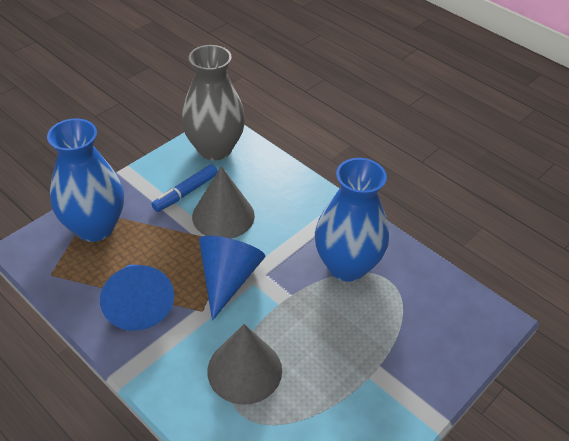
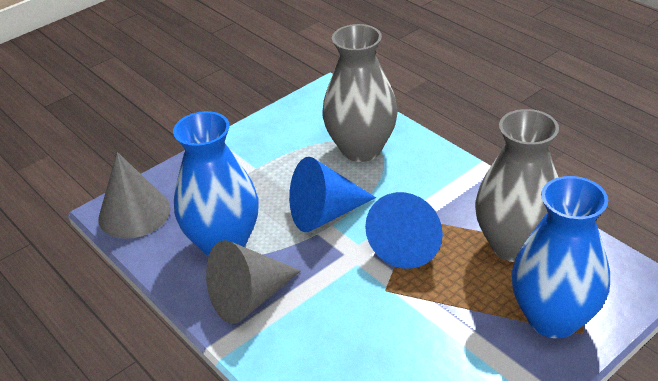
blue marker: [151,165,218,212] = 1 -> none = 0
grey vase: [181,45,245,160] = 1 -> [322,24,398,162] [475,109,559,262] = 2

